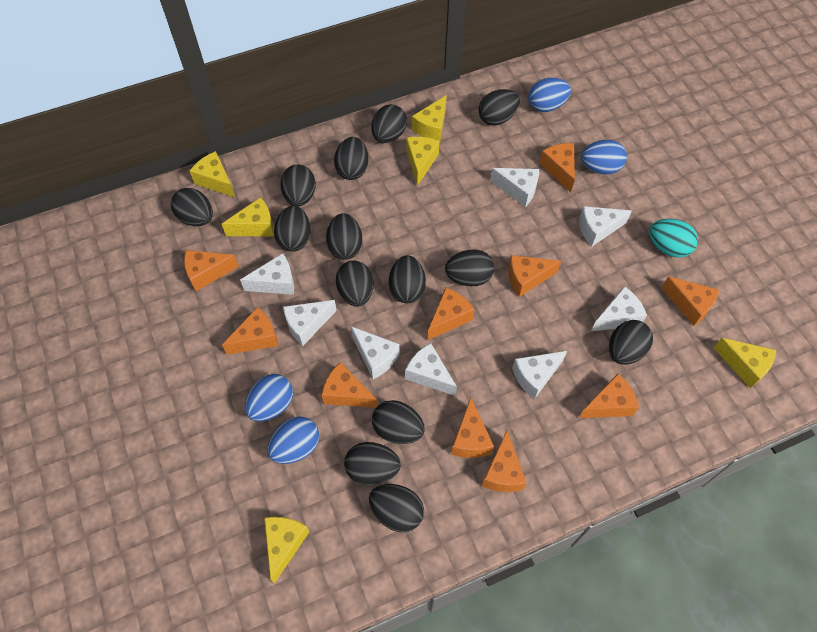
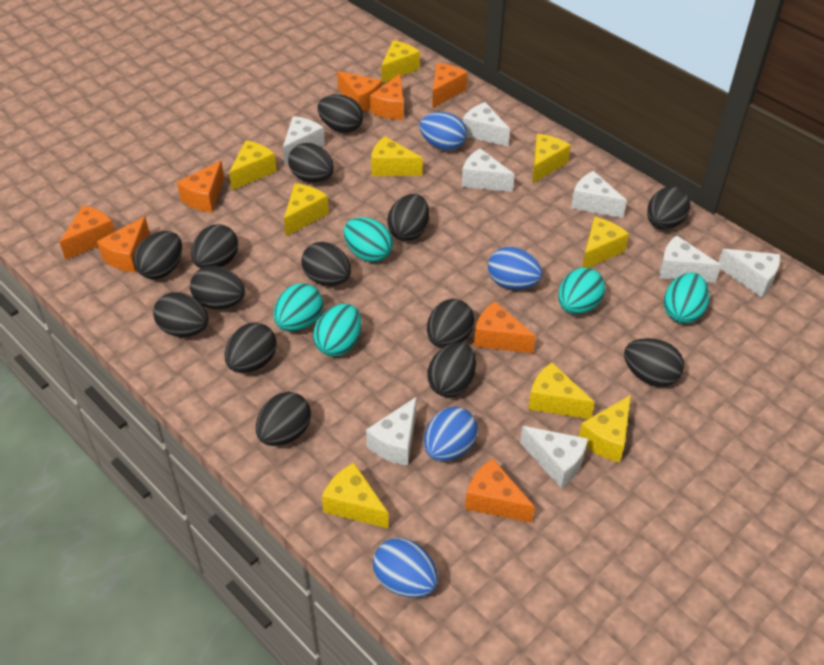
orange cheese: [184,250,239,291] [222,307,279,355] [322,362,377,408] [428,287,474,340] [451,398,494,458] [482,430,526,492] [508,255,561,297] [540,143,575,193] [579,374,639,418] [662,277,719,326] = 10 -> [60,205,115,260] [97,216,150,272] [177,161,224,212] [337,71,382,112] [370,74,404,120] [432,63,467,108] [465,459,535,523] [474,301,536,353] = 8
turquoise egg: [649,219,698,257] = 1 -> [274,283,323,332] [313,304,361,357] [344,217,393,262] [558,268,605,314] [664,273,709,324] = 5
yellow cheese: [190,151,236,198] [222,197,274,236] [264,517,309,583] [406,137,440,186] [412,95,447,141] [714,338,776,388] = 6 -> [229,140,277,190] [284,183,329,236] [322,463,389,529] [371,136,423,176] [381,40,420,83] [528,362,595,419] [532,134,571,184] [579,395,631,462] [582,217,629,268] = 9

